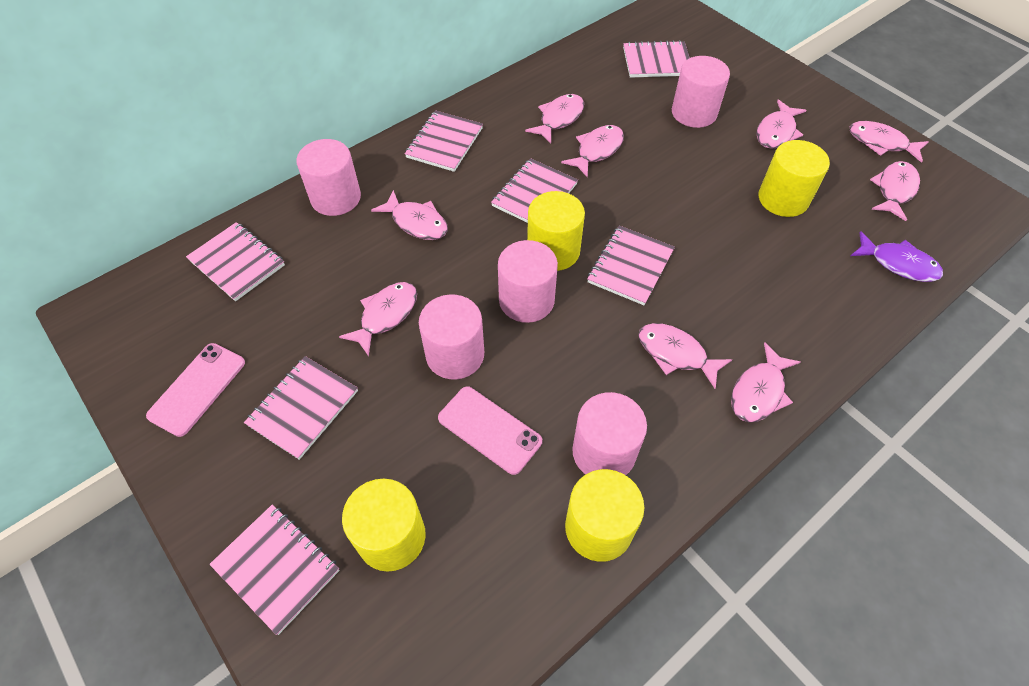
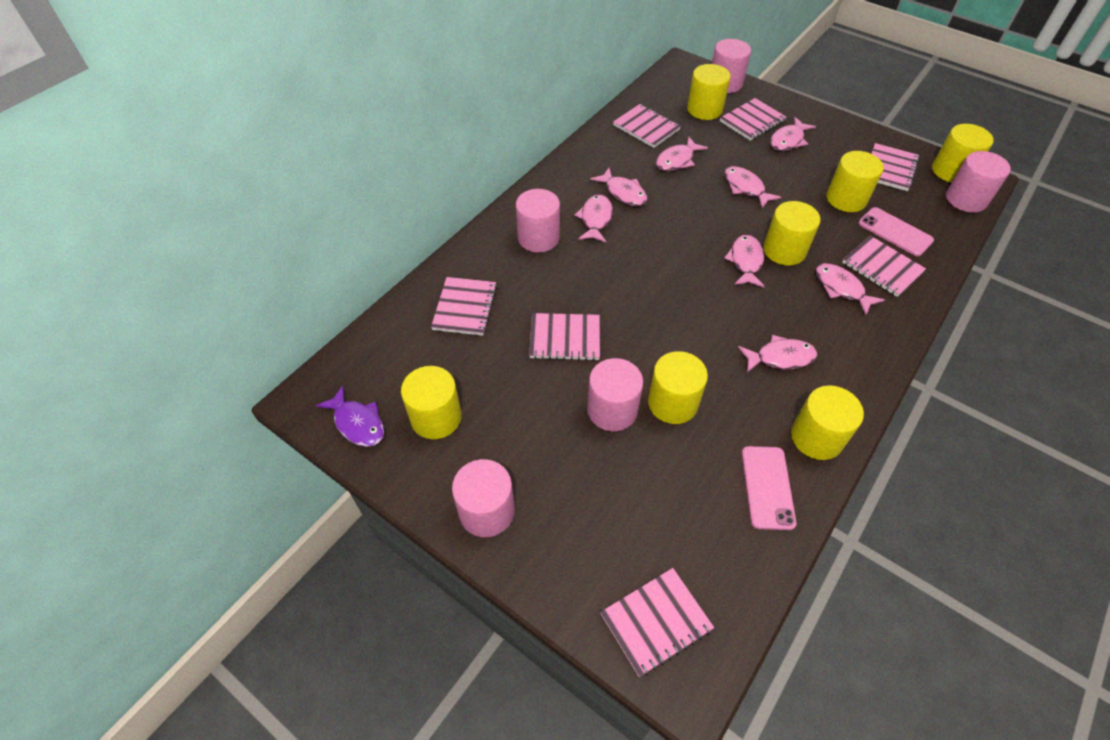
pink fish: [339,282,417,356] [371,190,448,240] [525,94,584,144] [561,125,624,177] [638,323,732,389] [731,343,801,422] [757,99,807,149] [850,121,929,163] [870,161,920,221] = 9 -> [574,194,613,243] [590,168,648,206] [656,137,708,171] [724,166,781,208] [724,235,765,288] [738,335,818,372] [770,117,816,151] [816,263,885,315] = 8
yellow cylinder: [342,479,426,572] [527,191,585,271] [565,469,644,562] [759,140,830,217] = 4 -> [401,366,462,439] [648,351,708,424] [687,64,731,120] [763,201,821,266] [791,385,864,460] [826,151,884,212] [932,124,994,183] = 7

